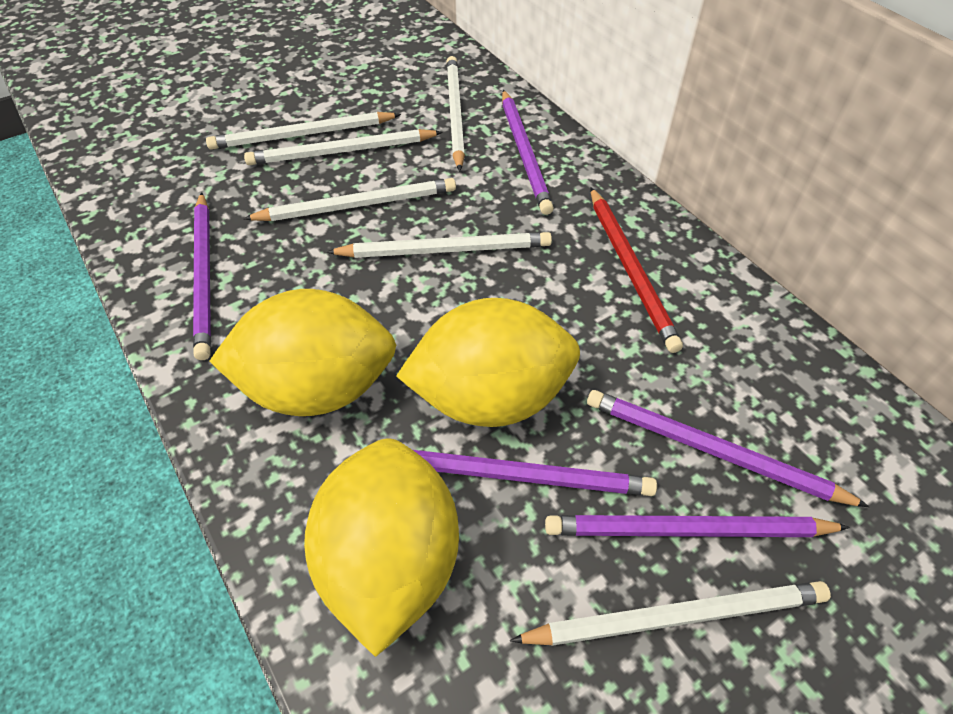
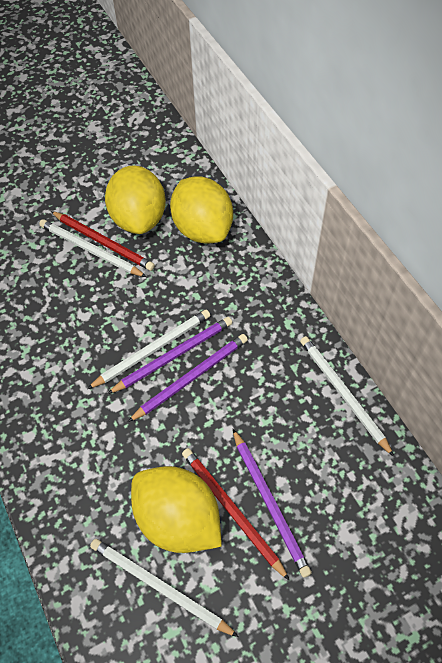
purple pencil: [193,192,211,360] [413,450,657,496] [502,90,554,215] [545,515,850,537] [587,390,869,507] = 5 -> [107,317,232,394] [128,334,248,422] [233,429,312,578] = 3
red pencil: [590,187,683,353] = 1 -> [51,211,155,271] [182,448,290,581] = 2
white pencil: [206,112,401,150] [243,178,456,221] [244,129,443,165] [326,232,552,258] [446,56,465,171] [510,581,831,646] = 6 -> [39,219,146,277] [87,310,210,389] [90,539,239,637] [300,336,394,457] = 4

